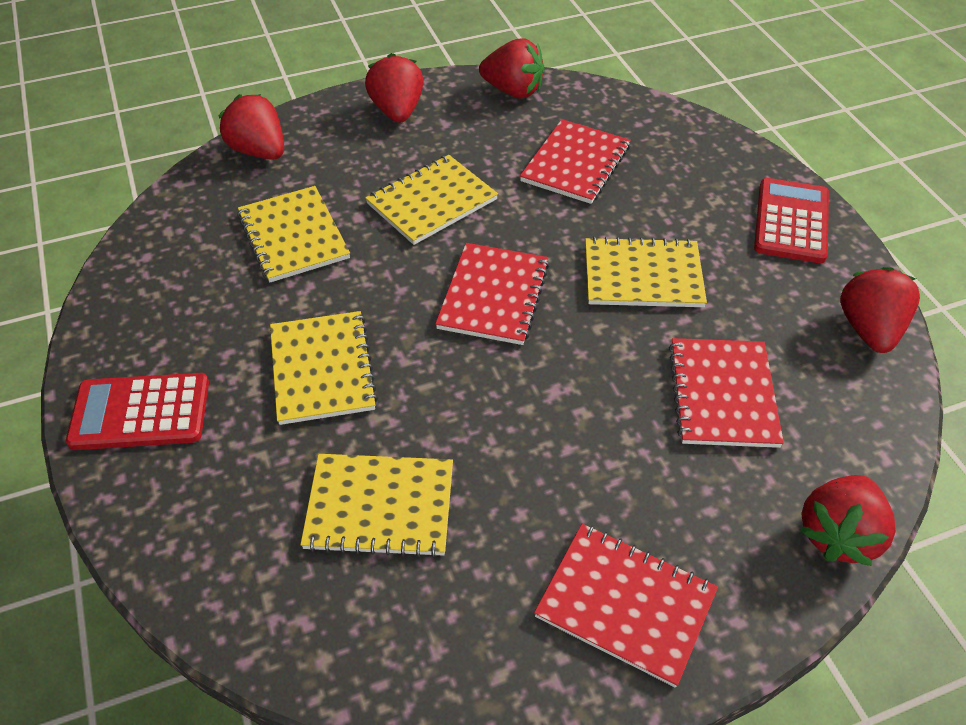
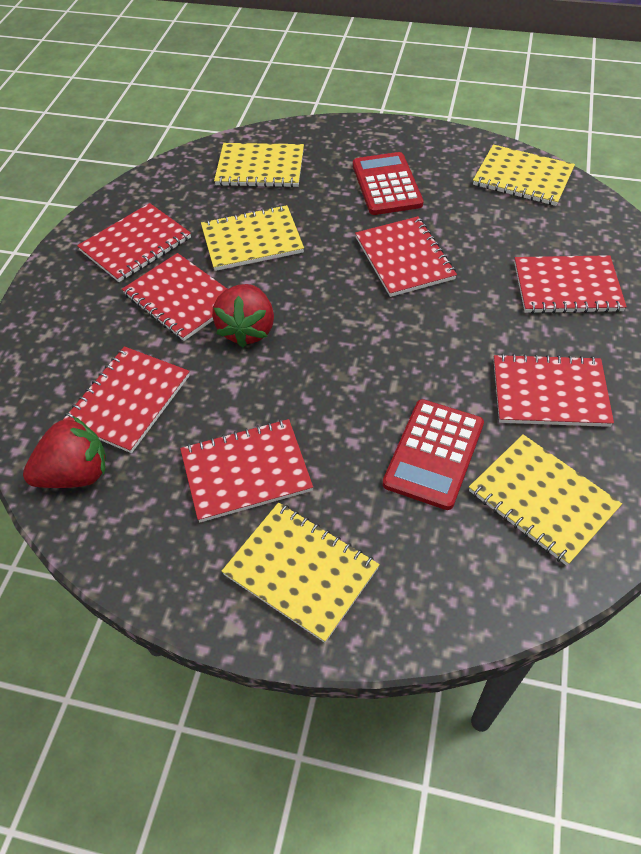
red notebook: [435,243,549,345] [520,119,631,204] [534,524,718,687] [669,338,784,448] = 4 -> [63,346,190,453] [77,203,191,282] [122,253,227,341] [180,419,313,522] [355,216,457,297] [494,354,614,427] [514,255,627,314] = 7
red strawberry: [219,94,284,160] [365,53,424,123] [479,38,544,98] [800,475,896,566] [840,267,920,353] = 5 -> [23,416,106,488] [212,284,274,348] = 2

